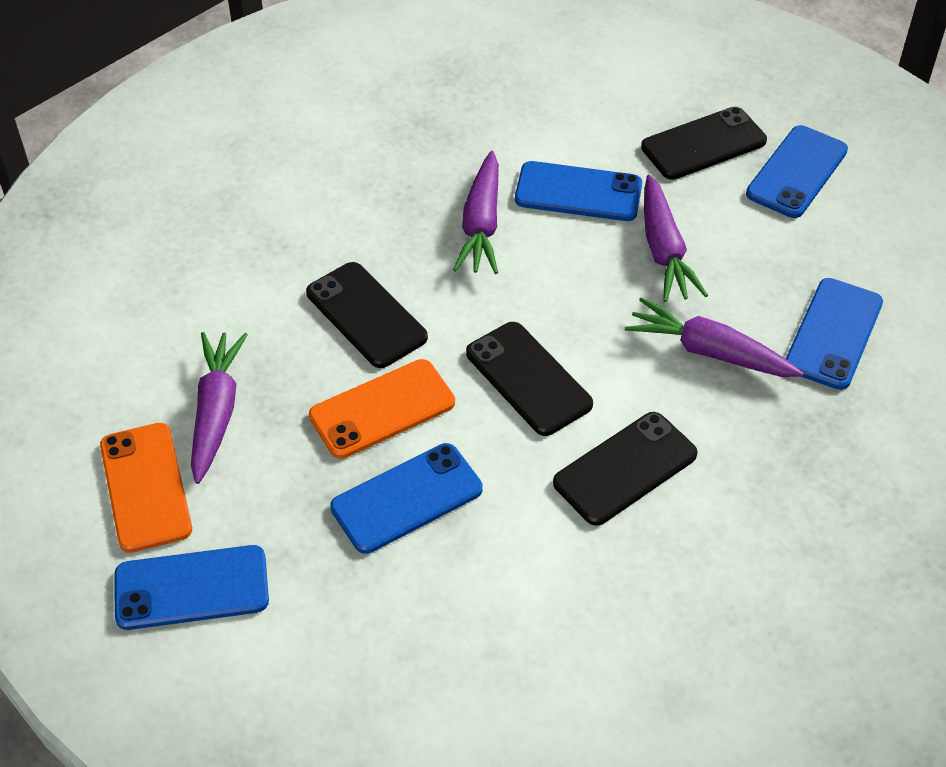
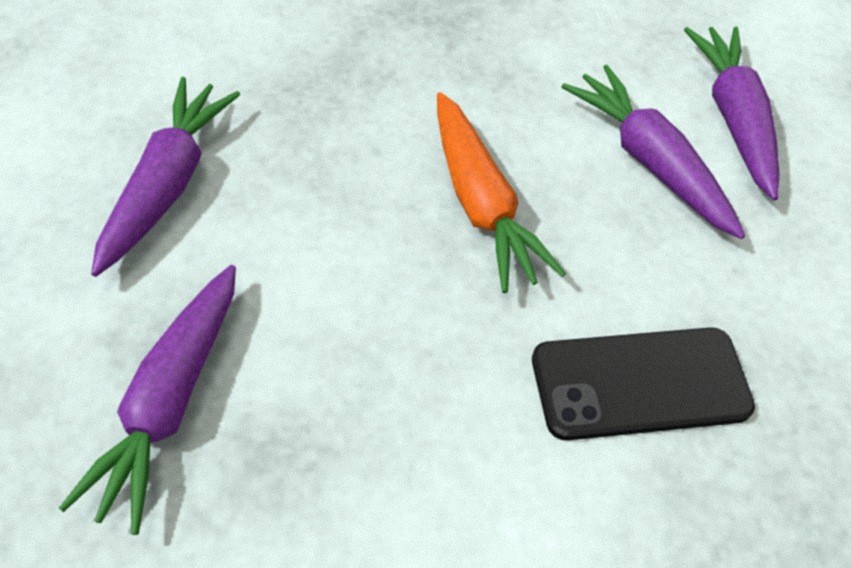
black phone: [306,262,428,368] [466,322,593,436] [553,412,698,526] [641,107,767,180] = 4 -> [532,327,755,440] = 1
blue phone: [114,545,269,630] [330,443,483,554] [515,161,642,221] [746,125,848,218] [786,278,883,390] = 5 -> none = 0
orange carrot: none = 0 -> [437,92,566,293] = 1
orange phone: [100,423,192,553] [309,359,455,459] = 2 -> none = 0

